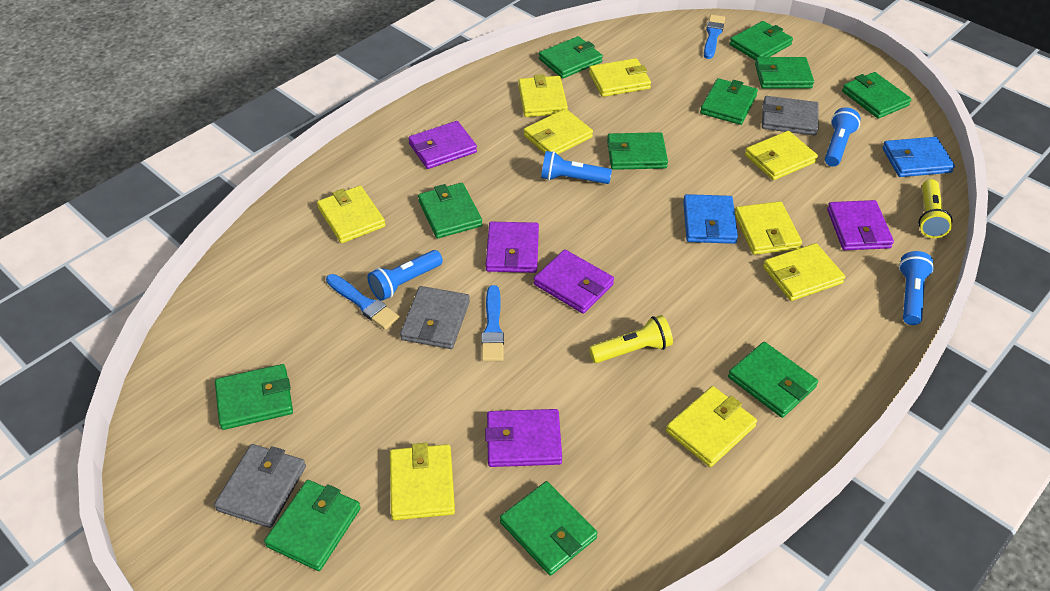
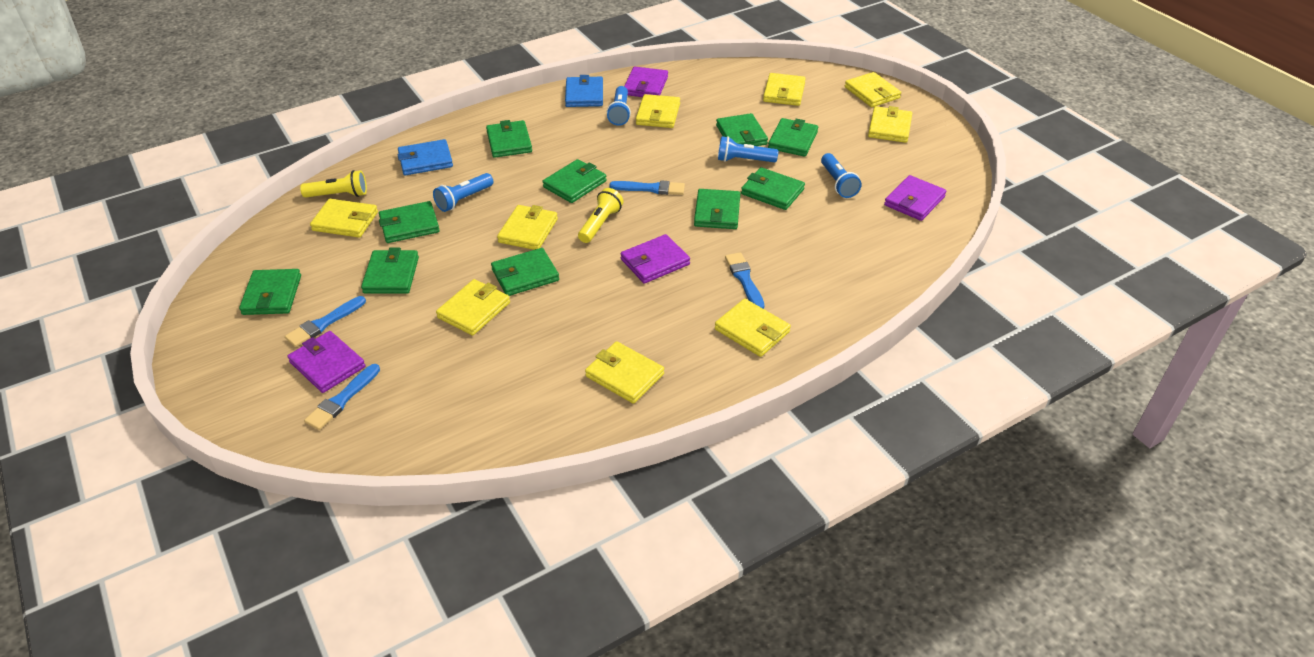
blue brush: [326,274,400,330] [481,285,504,361] [704,15,725,59] = 3 -> [285,296,366,347] [304,364,380,430] [610,180,685,195] [725,252,765,309] = 4
green wallet: [215,364,293,430] [264,480,361,571] [418,183,483,238] [500,481,598,576] [539,36,603,79] [607,132,668,170] [700,78,758,125] [728,342,818,418] [729,21,793,61] [755,57,814,89] [842,72,912,119] = 11 -> [239,269,301,315] [361,248,419,294] [379,201,440,243] [486,120,532,158] [491,248,559,296] [543,159,607,203] [694,189,740,229] [716,113,768,146] [741,167,805,210] [768,118,818,157] = 10
grey wallet: [214,444,306,528] [400,286,470,349] [762,96,819,136] = 3 -> none = 0
purple wallet: [408,121,477,169] [485,409,562,467] [486,222,539,273] [534,249,614,314] [827,200,894,250] = 5 -> [287,331,365,393] [621,234,690,284] [624,67,668,97] [884,175,946,221] = 4

